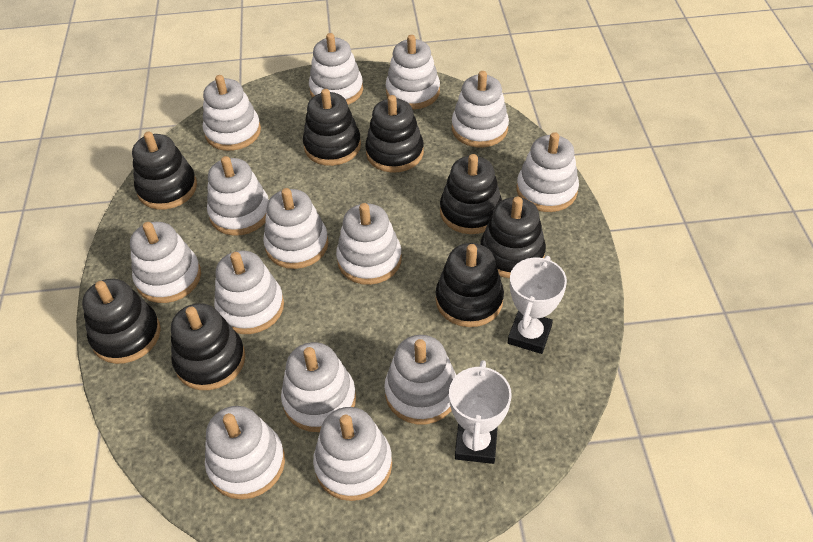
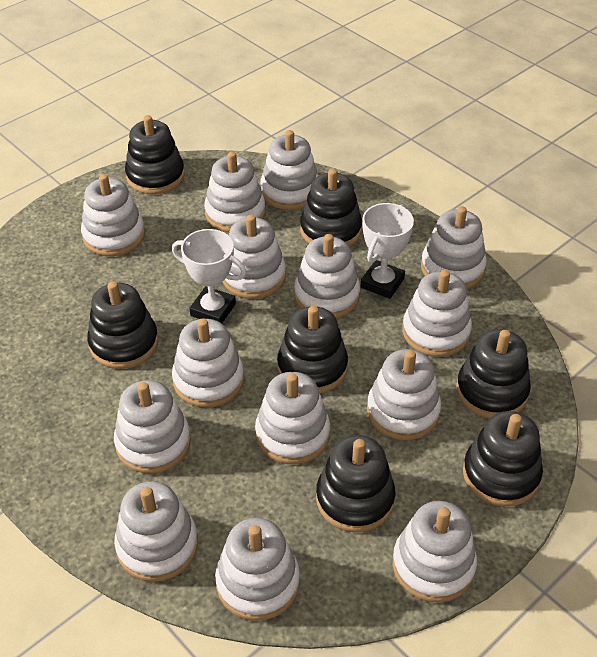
black stacking toy: [82,279,161,364] [132,132,197,210] [171,303,245,390] [303,89,361,166] [365,95,424,173] [436,243,504,327] [440,154,502,234] [480,197,546,278] = 8 -> [87,281,158,369] [125,115,185,194] [277,306,348,394] [300,169,362,247] [316,435,395,532] [456,329,531,418] [463,411,543,507] = 7

